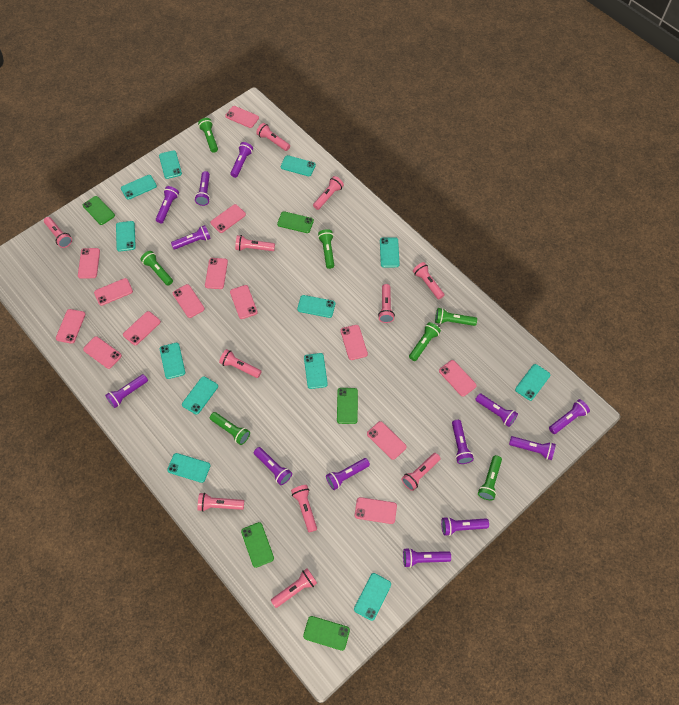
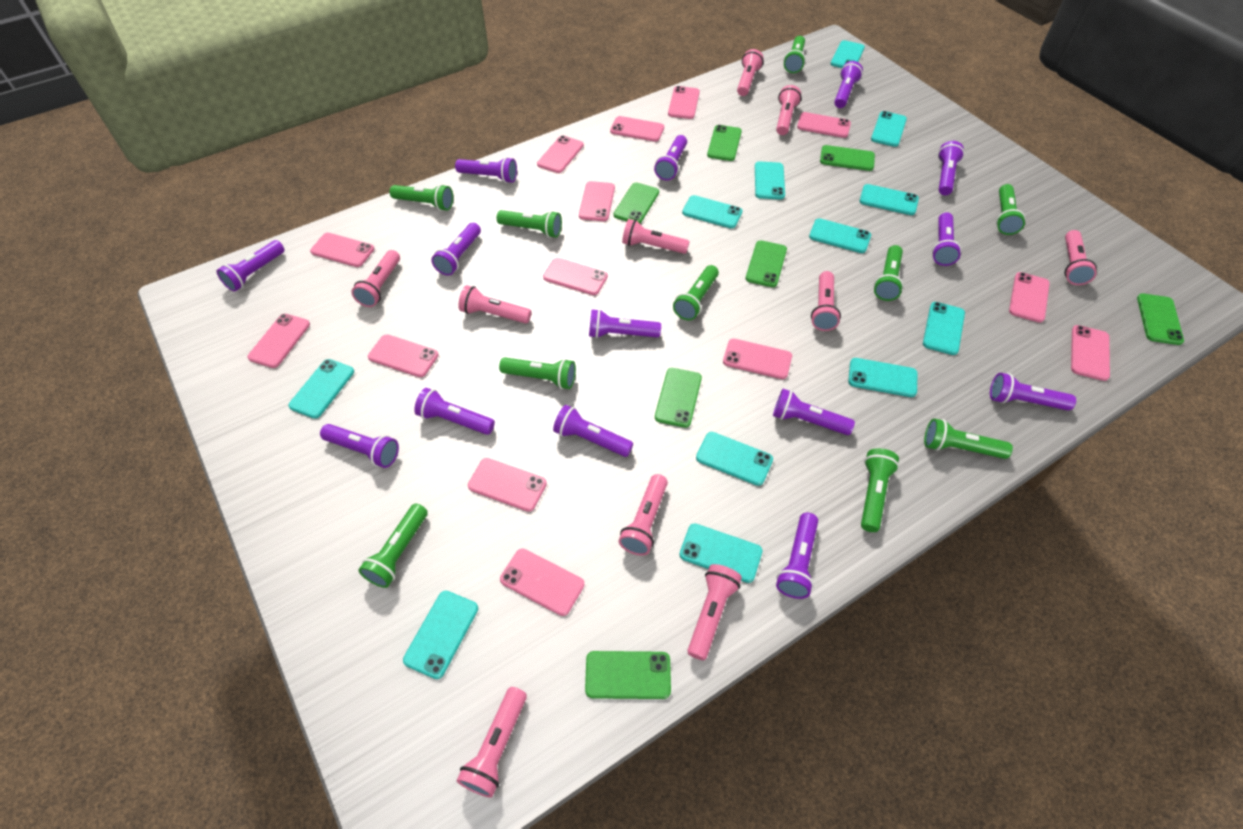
green flashlight: [140,251,173,286] [198,118,218,153] [210,412,250,445] [318,229,334,269] [409,322,441,361] [435,308,477,326] [478,455,502,500] = 7 -> [359,504,428,588] [390,184,453,211] [497,210,562,238] [499,357,576,389] [673,265,719,320] [783,36,806,73] [861,448,899,532] [874,245,904,301] [924,418,1013,459] [996,184,1026,235] = 10
green phone: [83,196,115,225] [241,522,274,568] [277,212,314,233] [303,616,350,651] [337,388,358,424] = 5 -> [585,651,671,699] [614,182,659,223] [655,368,702,428] [707,125,742,161] [746,240,787,287] [820,145,875,171] [1137,293,1184,345] = 7
pink flashlight: [44,217,72,248] [198,493,244,512] [219,349,262,378] [235,235,275,251] [256,123,290,151] [271,568,317,608] [291,485,317,533] [313,176,344,210] [378,284,395,323] [401,453,441,491] [413,262,444,300] = 11 -> [351,250,400,307] [457,687,527,798] [458,285,531,324] [619,474,668,556] [622,219,690,254] [687,564,742,660] [737,49,764,96] [776,85,801,135] [811,271,841,331] [1065,230,1097,285] = 10
purple flashlight: [105,374,148,408] [156,186,179,223] [171,225,211,250] [195,171,210,206] [230,142,253,178] [254,447,292,485] [326,458,370,490] [403,548,451,568] [441,517,489,536] [452,420,474,464] [475,393,518,427] [509,436,556,460] [549,399,590,434] = 13 -> [216,240,284,292] [320,424,399,468] [414,388,495,435] [431,223,481,276] [455,157,517,183] [553,405,633,457] [589,309,661,338] [654,135,687,181] [773,389,855,435] [776,513,818,599] [834,61,863,108] [932,212,961,266] [938,141,964,195] [990,373,1076,411] = 14

